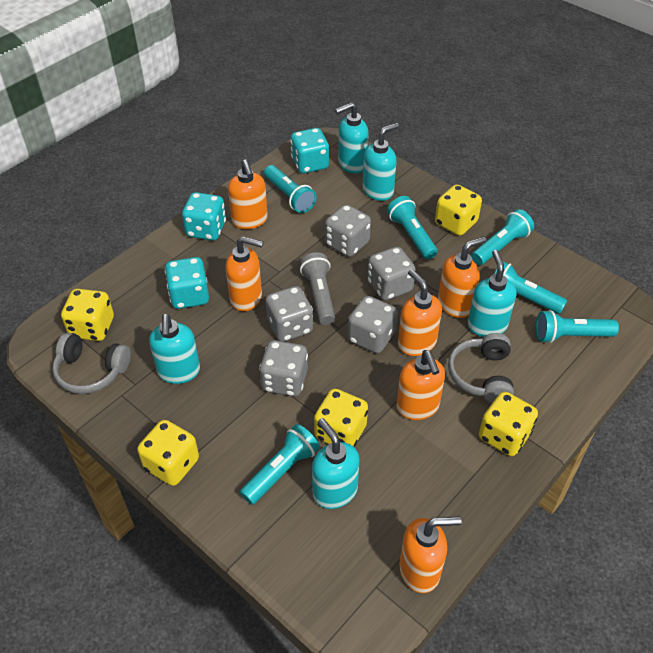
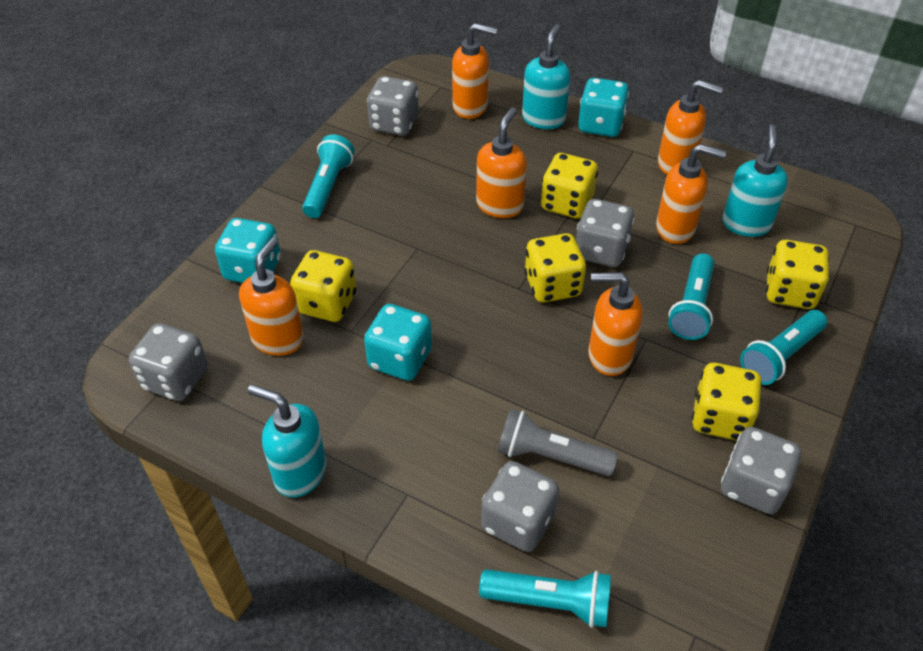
grey headphones: [52,333,131,394] [448,333,514,403] = 2 -> none = 0
turquoise flashlight: [240,424,320,505] [264,165,316,213] [387,196,438,259] [472,209,534,265] [494,262,567,314] [536,310,619,343] = 6 -> [302,134,355,218] [479,569,611,628] [668,253,714,340] [740,310,827,385] = 4
turquoise soap dispenser: [149,314,200,384] [312,418,360,509] [335,102,369,174] [363,123,399,201] [468,250,516,337] = 5 -> [248,385,327,497] [522,24,570,129] [722,125,788,237] = 3

